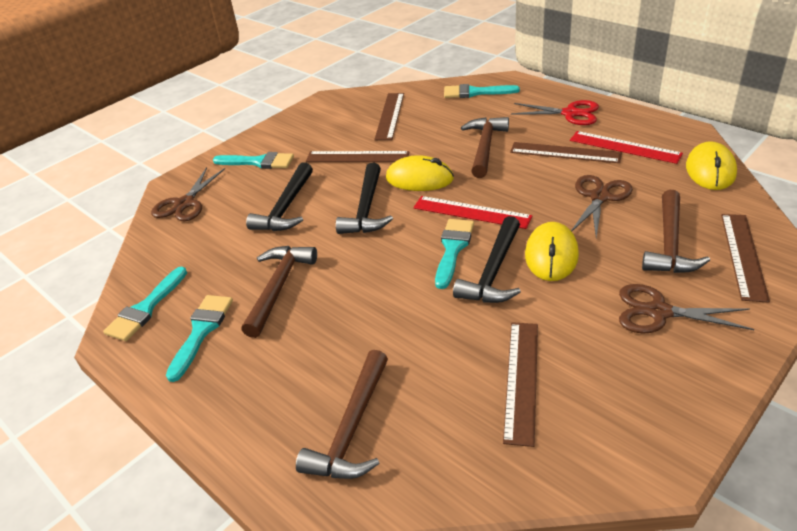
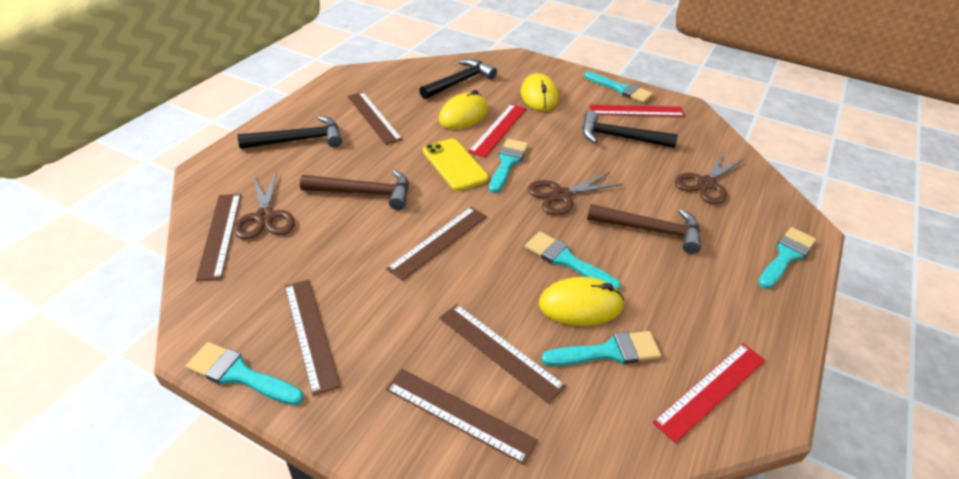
brown hammer: [241,246,317,338] [296,350,388,479] [461,117,509,178] [642,190,710,273] = 4 -> [300,170,409,210] [587,204,701,254] = 2
brown ruler: [306,151,409,162] [374,93,404,140] [503,322,538,447] [510,142,622,163] [721,214,770,303] = 5 -> [196,194,241,281] [285,280,341,396] [347,92,403,145] [386,207,487,281] [386,369,538,465] [439,304,566,404] = 6
red ruler: [413,196,532,229] [570,131,683,164] = 2 -> [468,104,526,157] [589,105,685,117] [653,344,765,443] = 3
red scissors: [511,100,599,125] = 1 -> none = 0
turquoise brush: [103,267,187,341] [166,295,233,382] [213,152,294,169] [435,219,474,289] [444,84,520,98] = 5 -> [186,342,303,405] [489,139,528,193] [525,232,621,290] [541,331,661,366] [584,72,653,103] [758,227,816,289] = 6
yellow phone: none = 0 -> [423,139,489,191] = 1

